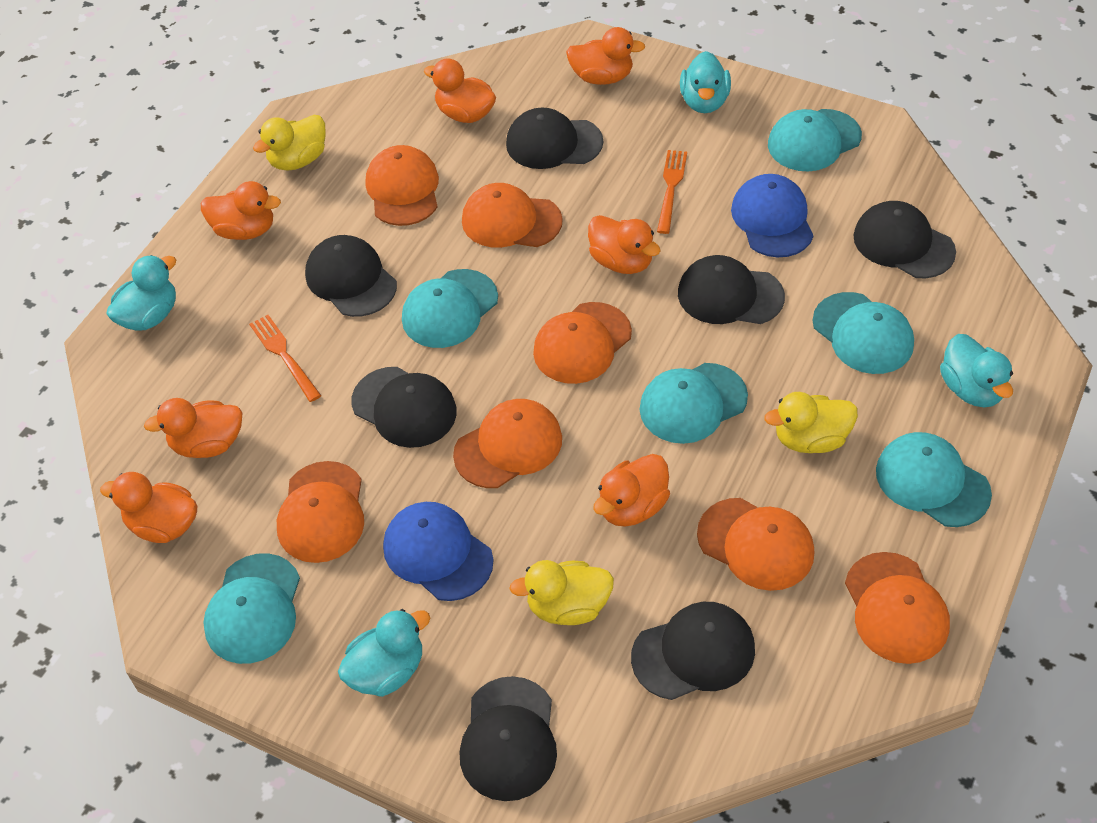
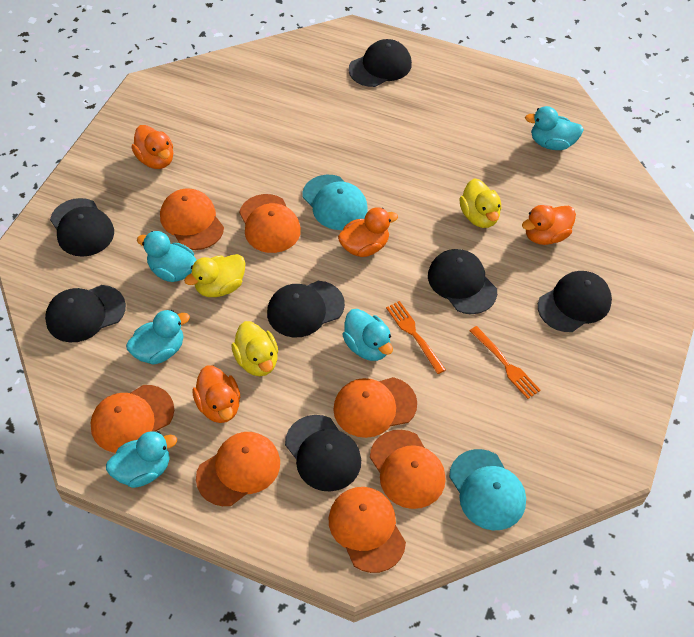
blue cap: [383,502,493,601] [731,174,814,258] = 2 -> none = 0
orange duck: [100,472,197,543] [144,398,242,458] [201,181,281,240] [424,59,496,123] [566,27,645,85] [588,215,661,274] [593,454,670,527] = 7 -> [132,125,173,169] [192,365,240,423] [338,207,398,257] [522,205,576,245] = 4
turquoise cap: [203,553,300,664] [402,269,498,348] [640,363,748,444] [768,109,862,172] [812,292,914,374] [876,432,992,527] = 6 -> [302,175,368,230] [449,449,526,530] = 2
turquoise duck: [106,255,176,331] [338,609,430,697] [680,51,731,113] [940,334,1013,408] = 4 -> [106,431,177,488] [126,310,190,365] [137,231,196,282] [342,309,393,361] [525,106,584,150] = 5

